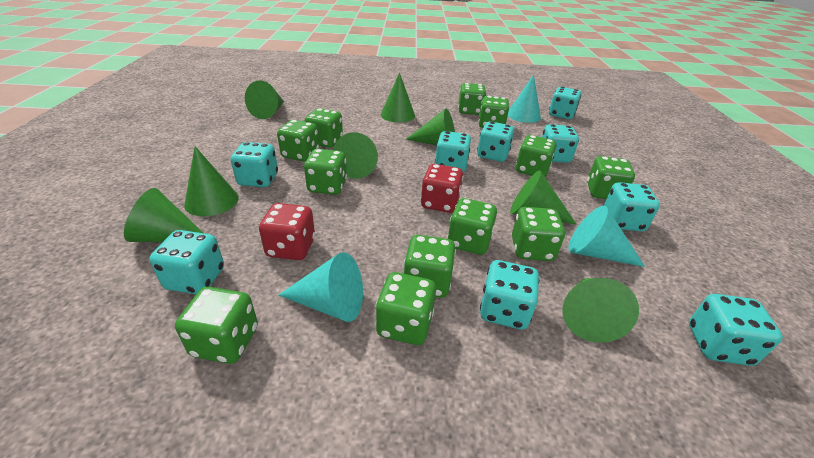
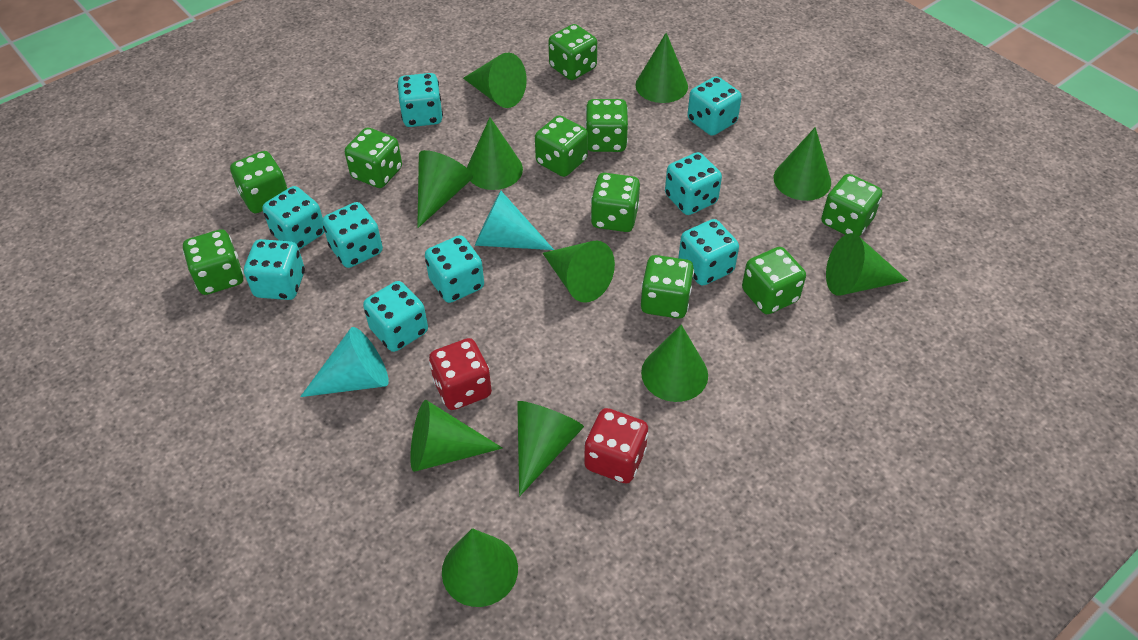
green cone: [124,188,203,242] [184,147,239,216] [245,80,284,119] [333,132,378,179] [381,73,415,123] [406,109,455,145] [510,170,577,225] [563,278,639,343] = 8 -> [410,400,503,472] [417,150,473,228] [442,528,518,607] [463,53,527,108] [467,117,523,190] [517,401,584,496] [543,241,615,303] [636,33,688,103] [641,324,708,402] [773,127,831,201] [826,233,908,296] = 11
green dice: [175,287,258,364] [277,120,319,162] [304,149,347,195] [305,108,343,148] [376,272,436,345] [404,235,456,298] [447,198,497,255] [458,83,487,115] [479,96,509,128] [512,207,565,261] [516,135,556,177] [587,156,635,199] = 12 -> [183,229,243,295] [230,151,288,213] [345,127,402,188] [535,115,588,177] [548,24,597,80] [585,99,628,152] [591,173,640,232] [641,255,694,319] [742,247,806,314] [821,174,882,237] = 10
turquoise cone: [279,252,363,322] [508,75,541,123] [568,206,645,267] = 3 -> [300,327,389,397] [475,191,554,250] = 2

